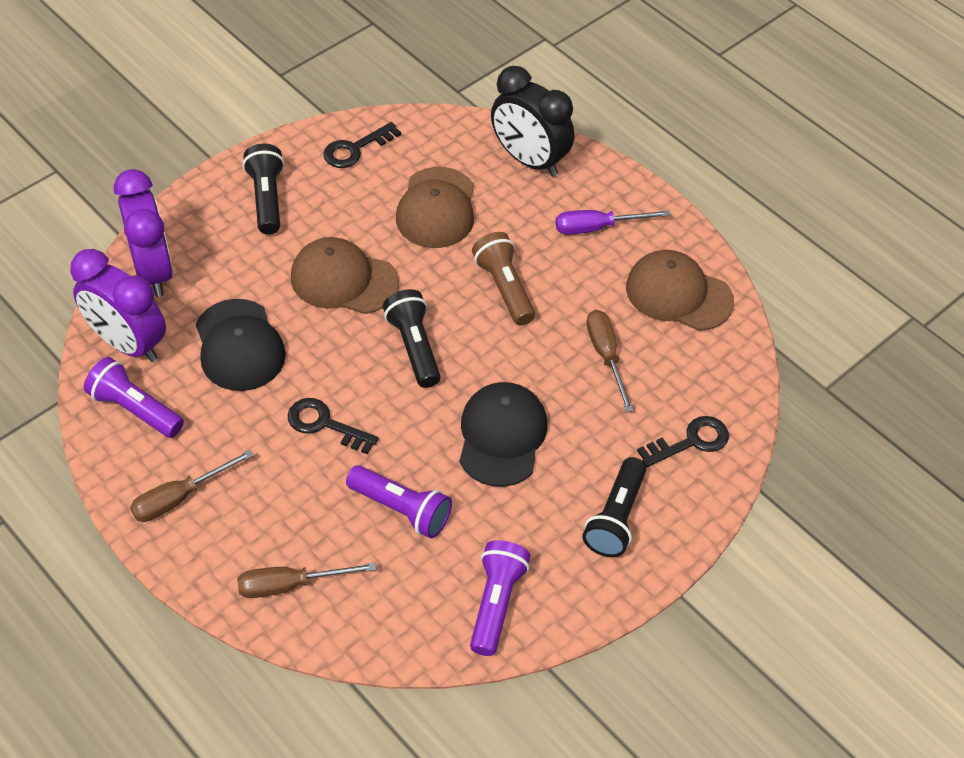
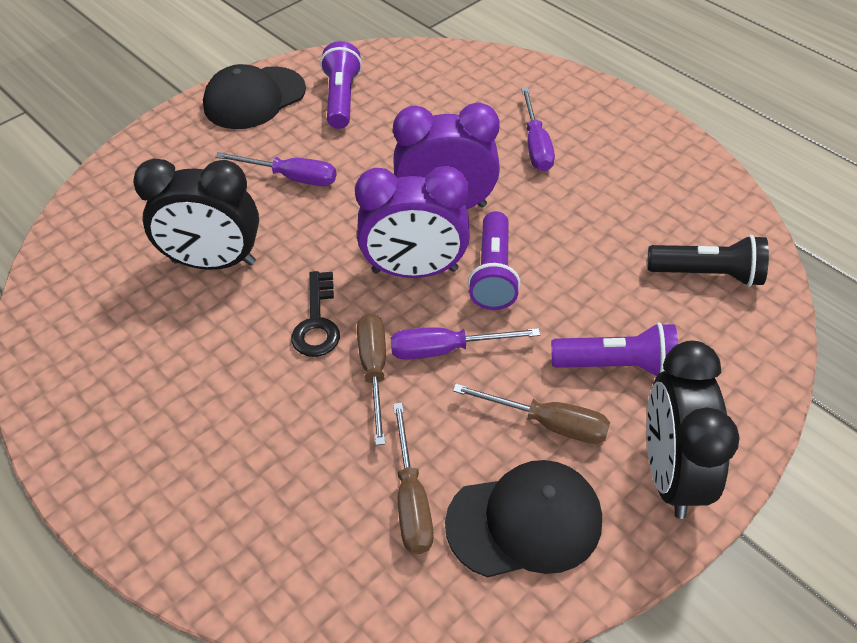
black clock: [491,66,574,177] = 1 -> [133,158,259,270] [647,340,740,519] = 2
black flashlight: [243,144,284,235] [383,289,441,388] [583,457,646,557] = 3 -> [647,235,769,287] = 1
black key: [288,398,379,454] [323,122,401,168] [637,416,729,467] = 3 -> [291,271,340,357] = 1
brown cap: [291,237,399,314] [396,167,474,248] [626,250,734,331] = 3 -> none = 0
brown flashlight: [472,232,535,325] = 1 -> none = 0
purple screwdriver: [556,210,670,235] = 1 -> [215,152,336,186] [391,327,540,360] [521,88,555,171] = 3

